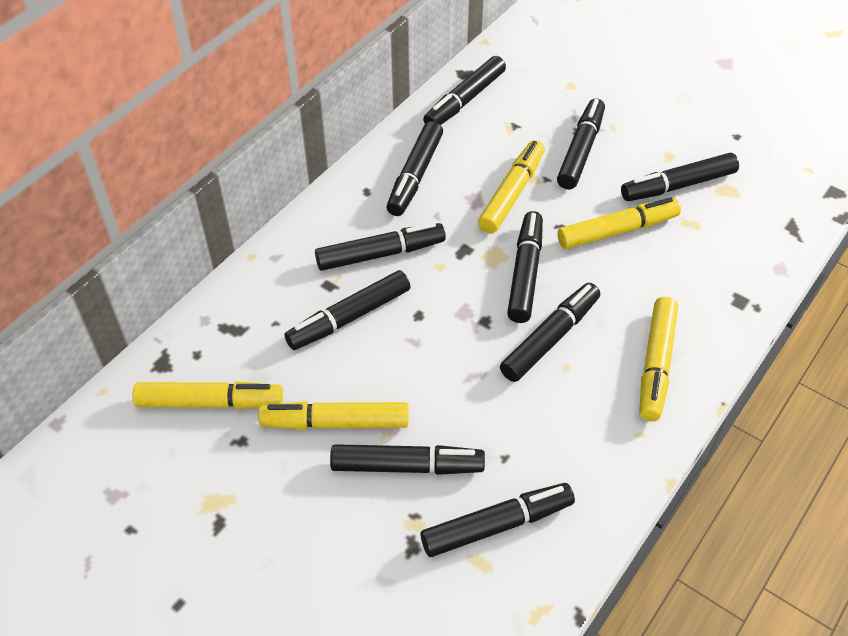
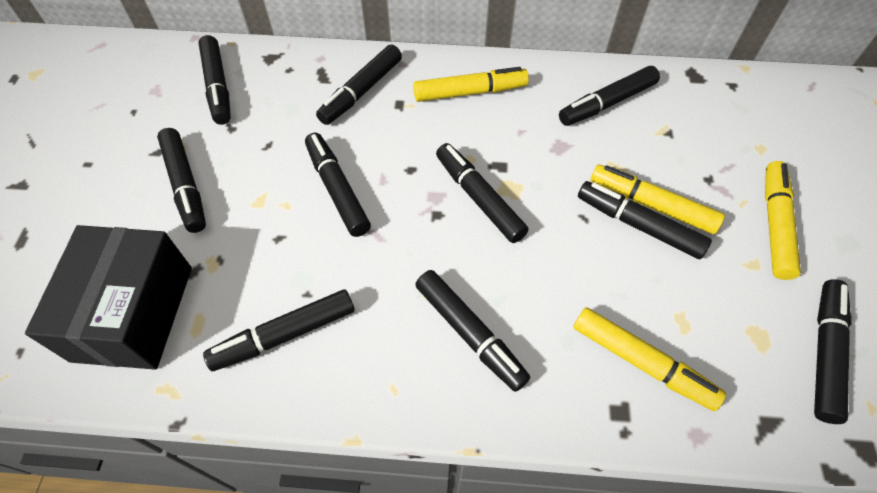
black box: none = 0 -> [25,225,192,370] = 1
yellow marker: [132,381,283,409] [258,401,409,430] [478,140,545,233] [557,197,681,249] [639,297,678,421] = 5 -> [413,67,529,102] [573,307,726,411] [591,165,725,234] [765,161,801,280] = 4

